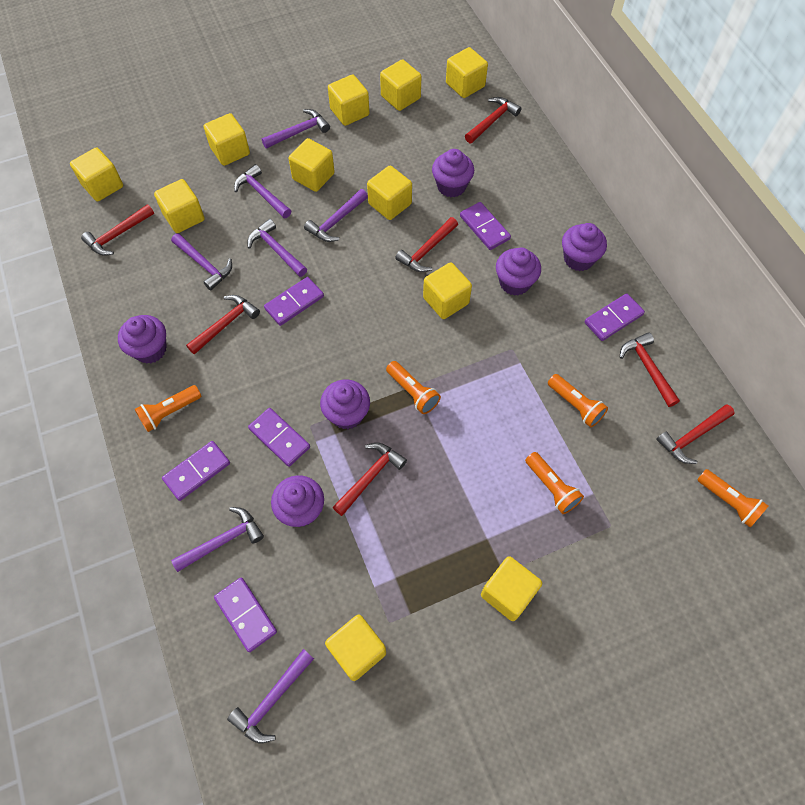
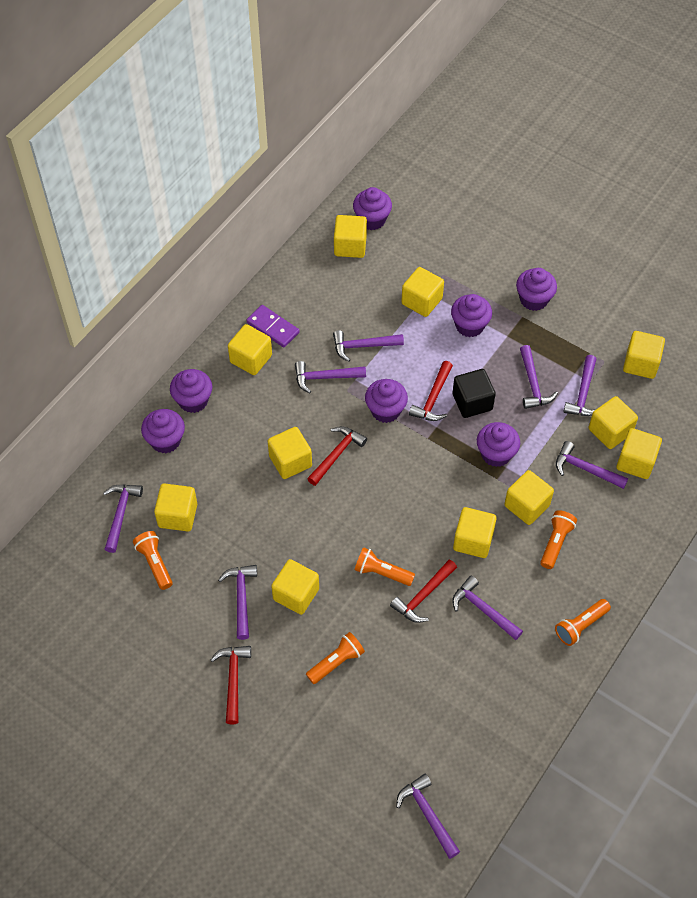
black cube: none = 0 -> [453,369,496,418] = 1
purple cupcake: [118,315,167,364] [271,475,324,527] [320,379,370,429] [432,149,474,197] [496,248,541,296] [562,223,607,271] = 6 -> [141,409,185,453] [170,369,212,413] [353,187,392,230] [365,379,408,423] [451,294,492,337] [477,422,520,467] [516,268,557,311] = 7
purple domino: [162,441,230,501] [214,577,277,652] [248,408,310,467] [264,277,324,326] [460,202,511,250] [585,293,645,341] = 6 -> [247,305,300,347] = 1
purple hammer: [171,233,232,291] [171,507,264,572] [227,649,314,743] [234,164,291,218] [247,219,307,277] [262,109,330,149] [304,189,368,242] = 7 -> [103,485,143,553] [218,565,257,640] [295,361,366,393] [333,330,404,362] [396,774,460,859] [452,576,523,640] [520,345,558,409] [556,441,628,489] [563,355,598,416] = 9
red hammer: [81,204,154,256] [186,295,260,355] [333,443,407,516] [395,217,458,272] [465,97,521,143] [620,332,680,407] [656,404,735,464] = 7 -> [210,646,251,724] [307,426,367,486] [390,560,457,623] [409,361,453,421] = 4

